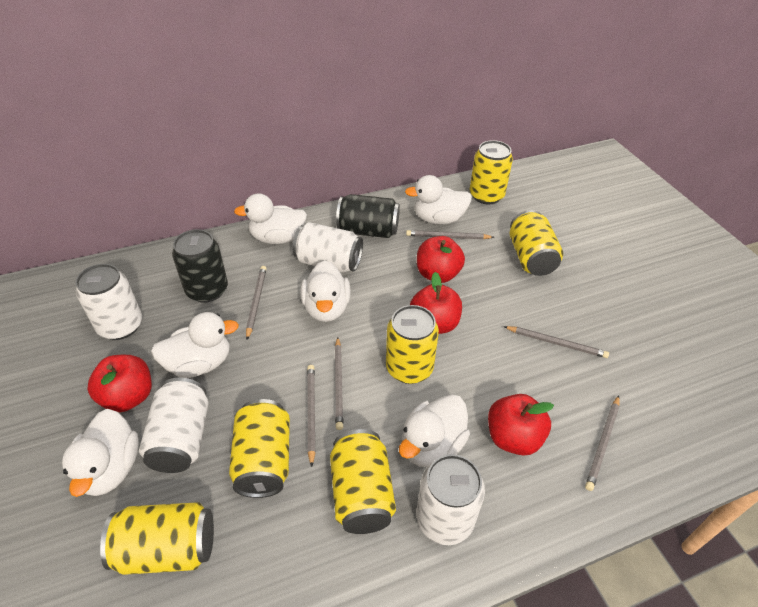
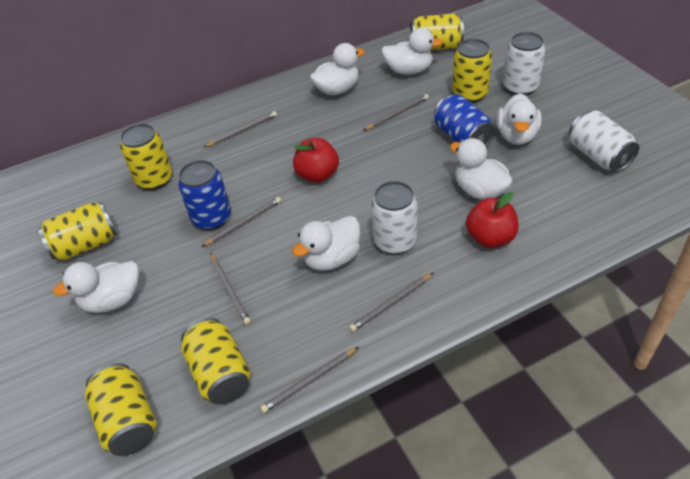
black can: [172,229,228,303] [336,194,400,238] = 2 -> none = 0
blue can: none = 0 -> [178,160,231,230] [434,94,495,147] = 2
red apple: [87,355,152,412] [410,272,462,334] [417,236,465,283] [488,394,554,456] = 4 -> [293,138,339,183] [466,192,518,248] = 2
white can: [75,264,142,340] [139,378,209,473] [292,222,363,273] [416,454,485,545] = 4 -> [371,181,418,254] [503,32,546,95] [569,111,639,172] = 3

